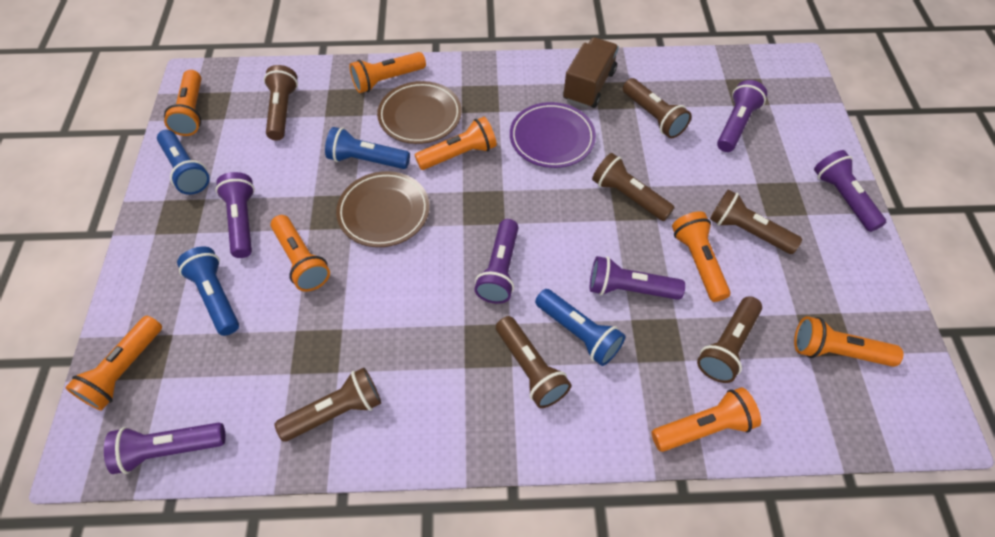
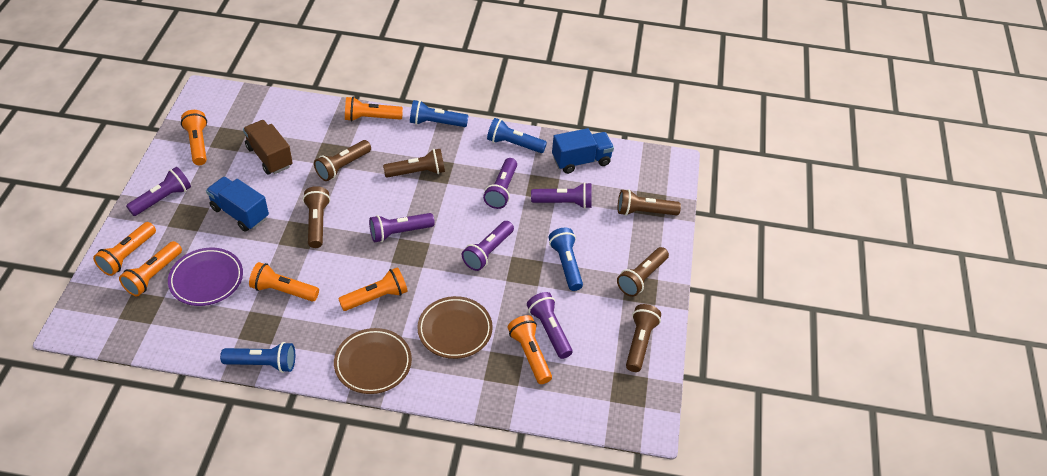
blue truck: none = 0 -> [206,177,269,232] [552,128,614,174] = 2
brown flashlight: [264,65,298,141] [275,367,381,442] [496,316,571,408] [592,153,675,221] [623,78,692,138] [697,296,762,383] [710,190,802,254] = 7 -> [303,186,330,248] [314,140,371,181] [383,149,445,178] [617,247,669,297] [618,189,681,216] [626,304,661,372] = 6
orange flashlight: [65,316,162,411] [164,70,201,136] [271,215,330,292] [350,52,426,93] [415,117,497,170] [651,387,761,452] [672,211,730,302] [794,316,903,367] = 8 -> [93,222,156,276] [119,241,182,296] [181,110,207,165] [249,262,319,302] [338,267,408,311] [345,97,403,121] [508,315,552,384] = 7

